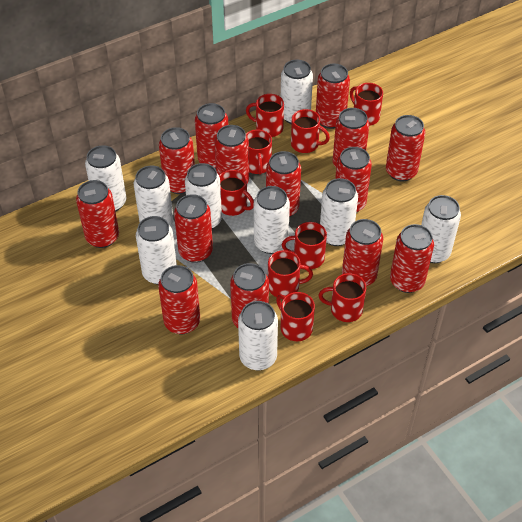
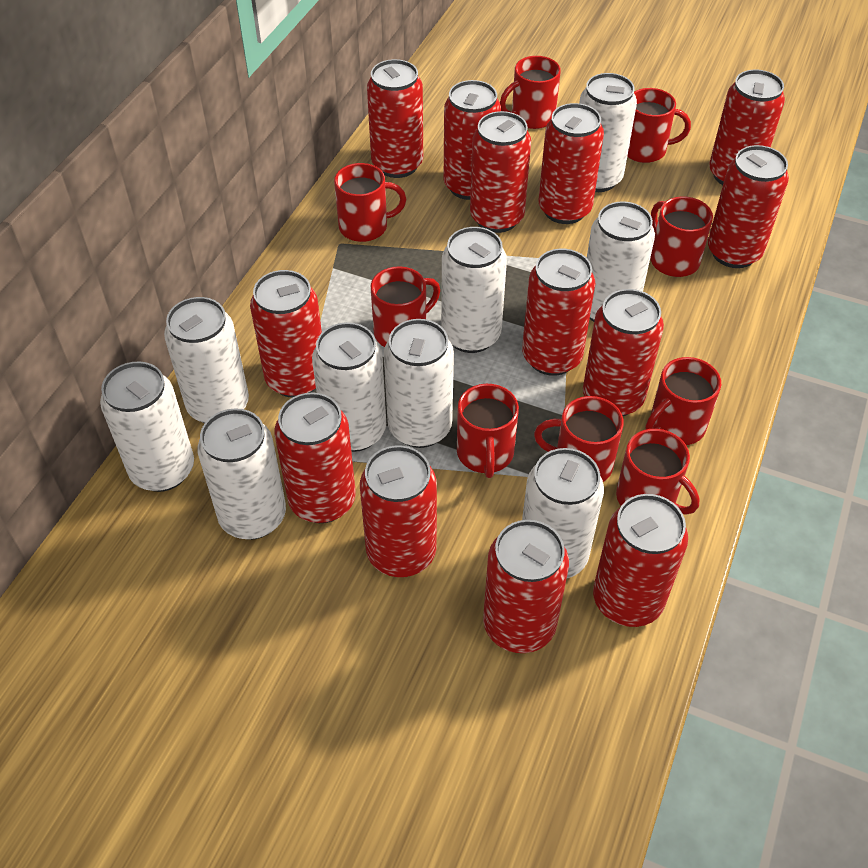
red can: [76,180,119,248] [158,265,200,334] [159,127,195,194] [174,194,213,263] [195,103,228,169] [214,125,249,183] [230,263,269,328] [266,151,301,217] [316,63,350,129] [333,108,369,167] [335,147,372,213] [342,219,383,286] [386,115,425,181] [390,224,434,293] = 14 -> [250,270,322,398] [275,393,356,523] [360,445,437,577] [367,59,423,178] [444,80,501,200] [470,111,531,233] [483,520,569,653] [522,249,595,376] [538,103,604,224] [583,289,664,416] [593,494,688,627] [708,145,789,268] [709,69,785,185] = 13

